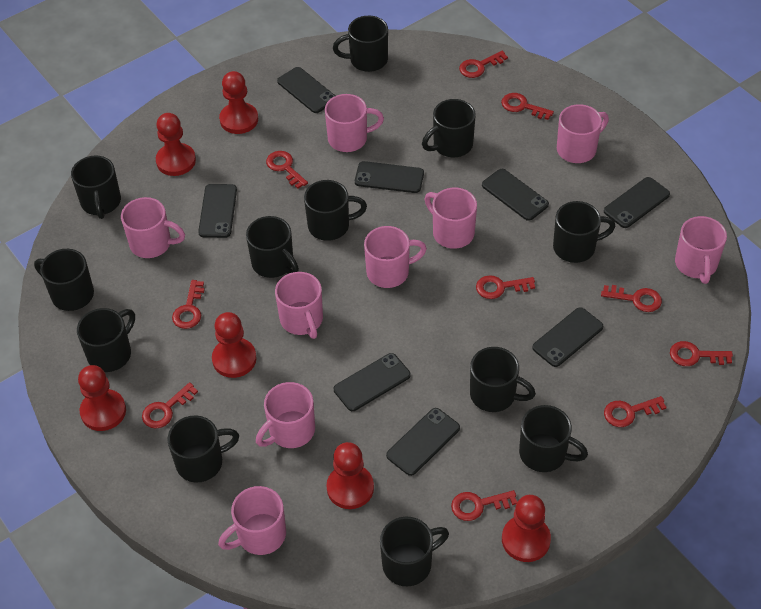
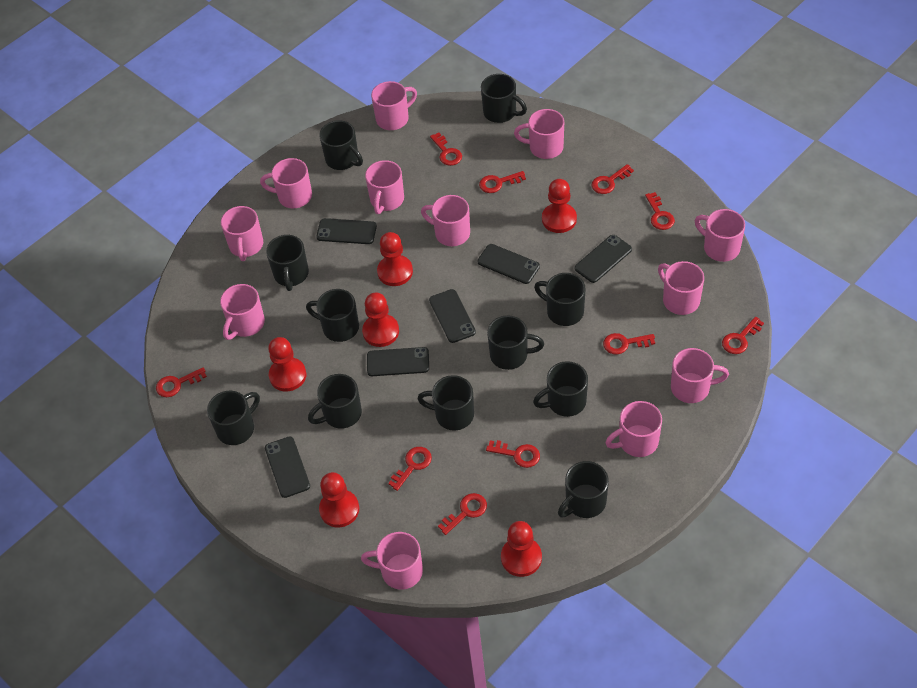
black mug: [34,249,94,311] [71,155,121,219] [77,308,135,372] [167,415,239,483] [246,216,299,278] [304,180,367,241] [333,16,388,72] [380,517,449,586] [422,99,476,157] [470,347,536,412] [519,405,588,472] [553,201,616,263] = 12 -> [207,391,260,445] [266,235,309,291] [306,289,359,342] [308,374,362,429] [319,120,363,170] [417,375,474,430] [481,74,527,123] [487,316,544,370] [533,361,588,417] [534,273,586,326] [558,461,609,518] = 11
black phone: [198,184,237,238] [277,67,335,113] [334,353,410,411] [355,161,424,193] [386,408,460,476] [482,169,549,221] [532,307,603,367] [604,177,670,228] = 8 -> [265,436,310,498] [316,218,377,244] [367,347,429,376] [429,289,476,343] [477,244,540,284] [575,235,632,283] = 6
pink mug: [121,197,185,258] [218,486,286,555] [256,382,315,448] [275,272,323,339] [325,94,384,152] [364,226,427,288] [424,188,477,249] [557,104,609,163] [675,216,727,284] = 9 -> [220,284,265,340] [221,206,263,261] [260,158,312,208] [361,532,423,590] [365,160,404,214] [371,81,417,130] [421,195,470,246] [514,109,564,159] [606,401,662,457] [658,261,704,315] [671,348,729,403] [695,209,745,262] = 12

